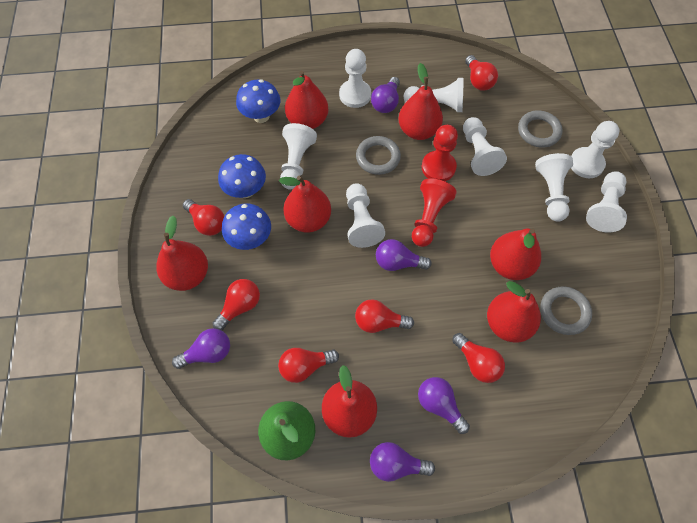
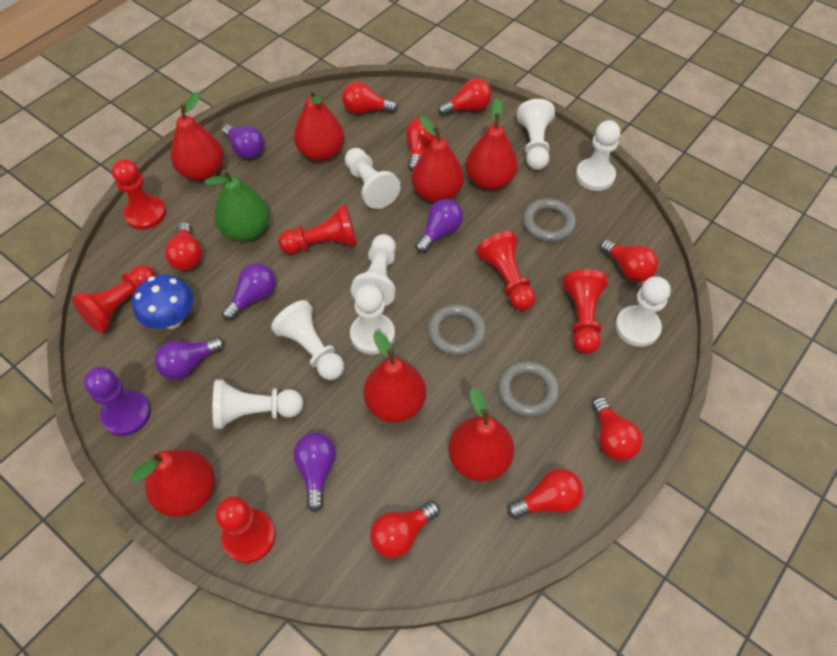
blue mushroom: [218,154,266,198] [222,203,271,250] [236,80,280,123] = 3 -> [132,275,193,329] = 1
purple pawn: none = 0 -> [84,367,151,436] = 1
red light bulb: [183,199,224,236] [212,279,260,331] [278,348,339,383] [355,299,414,333] [452,333,505,383] [465,55,498,91] = 6 -> [165,222,202,271] [342,82,398,114] [370,501,440,559] [406,117,437,172] [438,79,491,116] [507,469,583,519] [592,397,642,461] [600,239,658,282] = 8
red pawn: [412,178,457,247] [422,125,458,181] = 2 -> [72,265,156,334] [112,159,166,230] [215,497,276,563] [278,205,357,254] [476,231,536,311] [563,269,608,354] = 6

